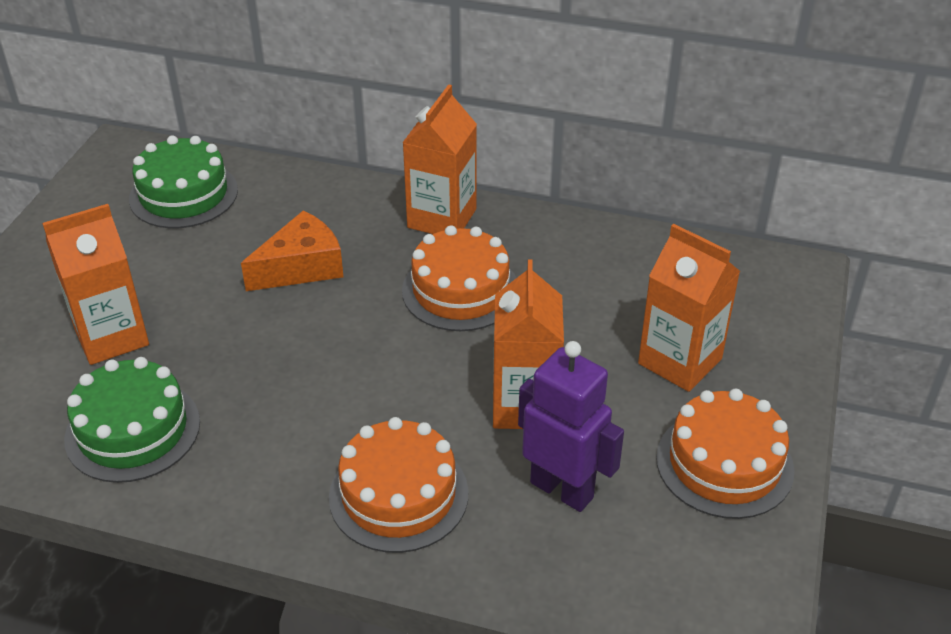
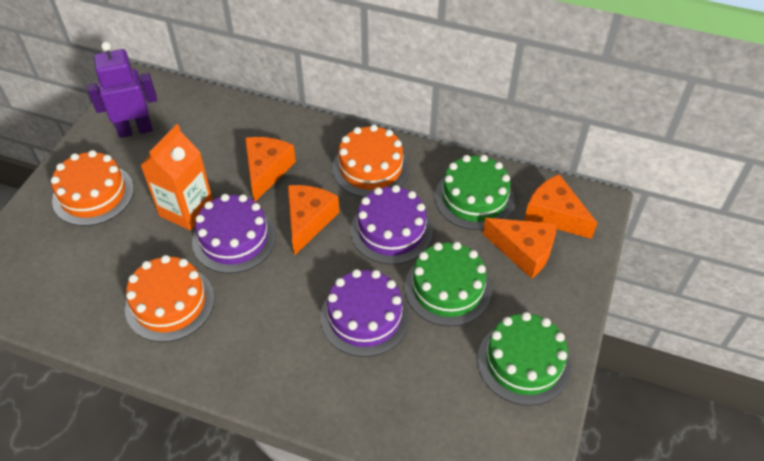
green cake: [64,357,200,483] [129,135,238,228] = 2 -> [404,242,492,327] [435,155,515,230] [477,312,571,406] = 3
orange carton: [42,204,149,365] [402,84,477,234] [493,259,564,429] [638,224,740,392] = 4 -> [140,124,213,231] = 1
orange cheese: [241,210,344,291] = 1 -> [245,137,296,202] [288,185,339,256] [483,218,557,279] [524,174,597,239] = 4
purple cake: none = 0 -> [192,194,276,273] [320,269,410,357] [351,185,433,264] = 3

